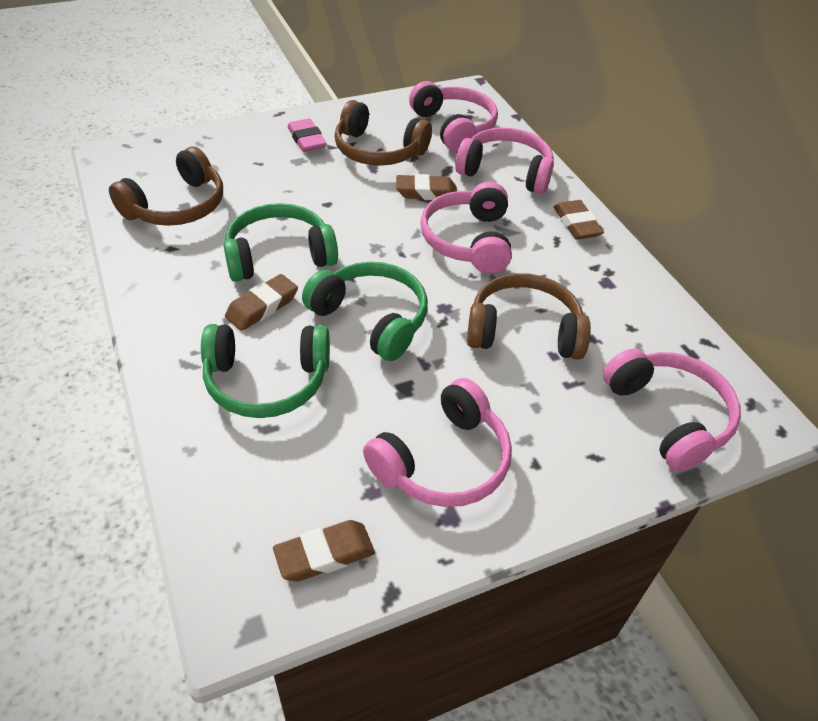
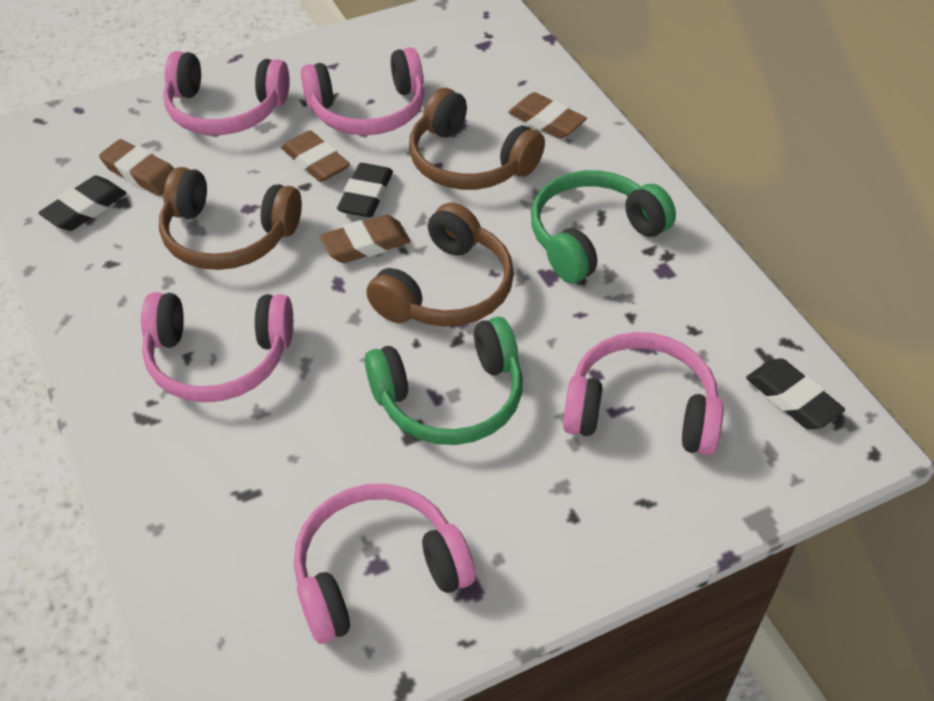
black eraser: none = 0 -> [38,176,127,231] [337,163,393,217] [746,358,845,429] = 3
green headphones: [201,324,330,418] [223,203,338,282] [302,262,428,361] = 3 -> [365,317,523,445] [531,170,676,283] = 2
pink eraser: [287,118,327,152] = 1 -> none = 0

